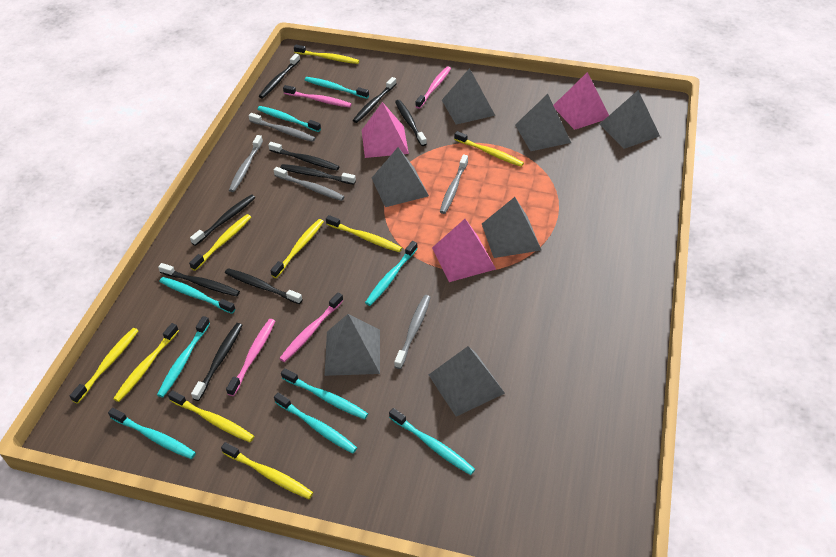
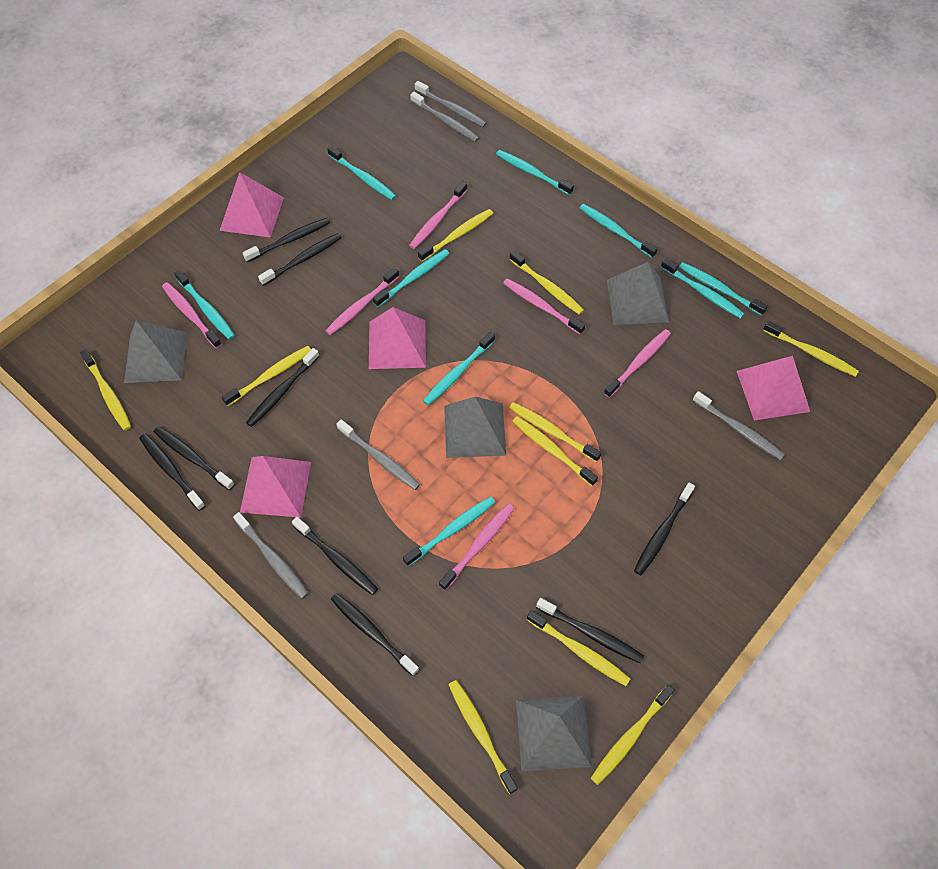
grey pyramid: [325,314,380,376] [372,147,429,207] [429,346,505,417] [442,68,495,125] [482,197,541,258] [515,94,571,151] [600,90,660,149] = 7 -> [124,320,187,383] [444,397,506,458] [516,696,592,771] [607,262,669,325] = 4
pink pyramid: [362,102,409,158] [432,219,496,282] [553,72,609,130] = 3 -> [219,172,284,238] [240,456,311,518] [369,307,426,369] [737,356,810,421] = 4
pink toothbrush: [226,319,275,396] [279,293,344,362] [283,85,352,108] [415,67,451,109] = 4 -> [162,282,222,348] [325,268,399,335] [409,181,467,249] [439,504,514,591] [503,278,585,335] [604,329,671,398] = 6
yellow toothbrush: [70,328,139,404] [113,323,179,402] [168,390,254,442] [189,214,251,271] [221,442,313,499] [270,219,324,278] [294,45,359,64] [326,215,402,252] [454,131,524,167] = 9 -> [80,349,131,431] [222,346,311,406] [418,209,493,262] [449,680,518,794] [509,250,584,315] [509,402,602,462] [512,416,598,486] [527,610,630,686] [590,684,675,785] [763,321,859,377] = 10

